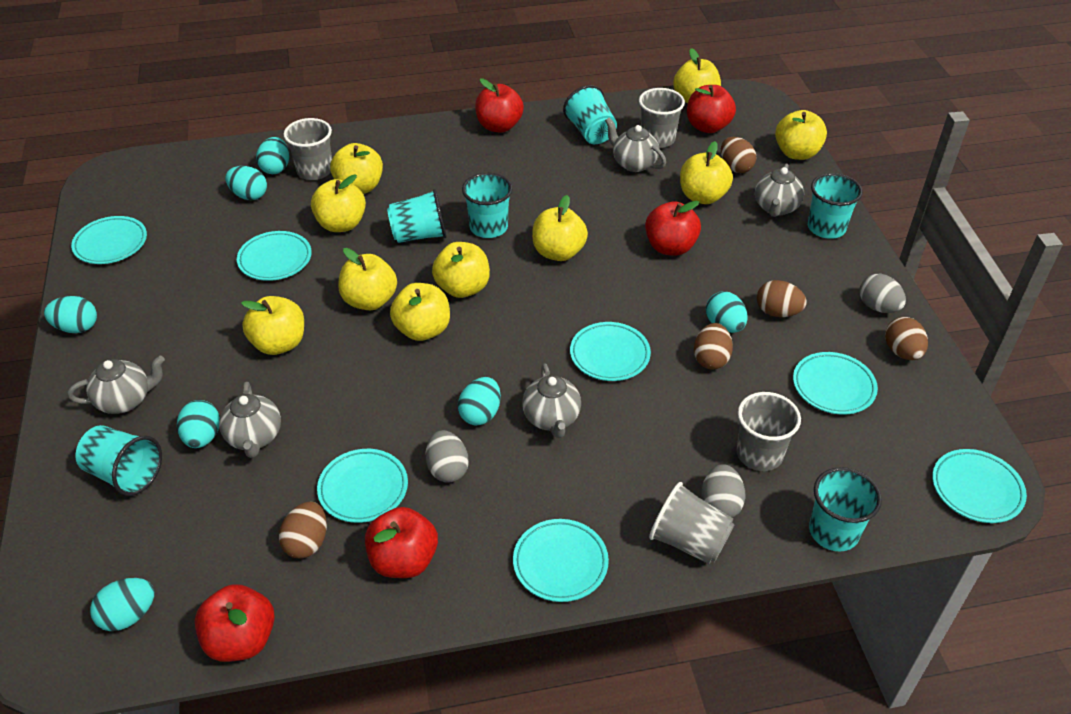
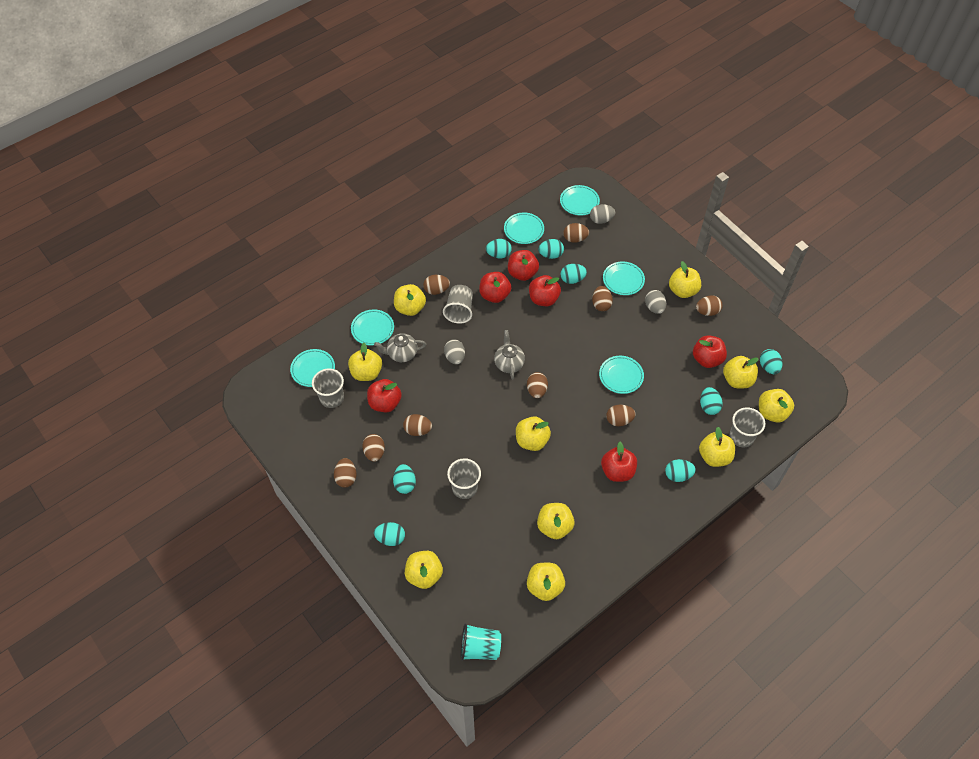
brown egg: [279,502,327,558] [694,323,733,370] [721,137,756,173] [757,280,807,317] [885,317,928,360] = 5 -> [334,458,356,488] [362,434,385,462] [403,414,432,436] [423,275,450,295] [527,372,548,398] [563,223,589,243] [592,286,613,311] [606,405,636,426] [696,295,723,316] = 9
grey teapot: [68,356,165,414] [219,382,281,458] [522,363,581,438] [605,117,666,172] [755,164,804,217] = 5 -> [374,333,426,362] [494,330,525,379] = 2
red apple: [195,584,275,662] [365,507,438,578] [475,78,524,133] [645,201,701,256] [687,85,736,133] = 5 -> [367,379,402,412] [479,272,511,303] [508,250,539,281] [529,275,561,306] [601,442,637,482] [693,335,727,368] = 6
turquoise cup: [75,425,162,496] [387,189,447,243] [462,173,513,238] [563,85,617,144] [808,173,862,239] [809,467,882,552] = 6 -> [461,623,501,661] = 1
turquoise egg: [44,296,97,333] [90,578,154,631] [177,400,220,448] [225,166,267,200] [256,137,289,174] [458,377,501,425] [706,291,748,333] = 7 -> [374,522,405,546] [393,464,416,494] [486,239,512,258] [538,239,564,259] [561,264,587,284] [665,459,696,482] [700,387,723,415] [760,349,783,374] = 8
turquoise plate: [71,216,147,264] [237,231,312,281] [317,449,408,523] [513,519,609,602] [570,322,651,381] [793,352,878,415] [932,449,1027,523] = 7 -> [290,349,335,387] [351,309,394,345] [504,213,544,244] [560,185,600,215] [599,356,644,394] [603,262,645,295] = 6

